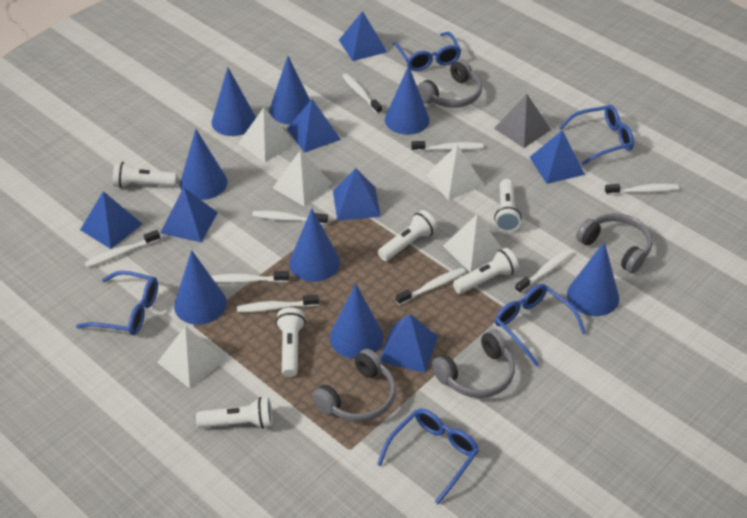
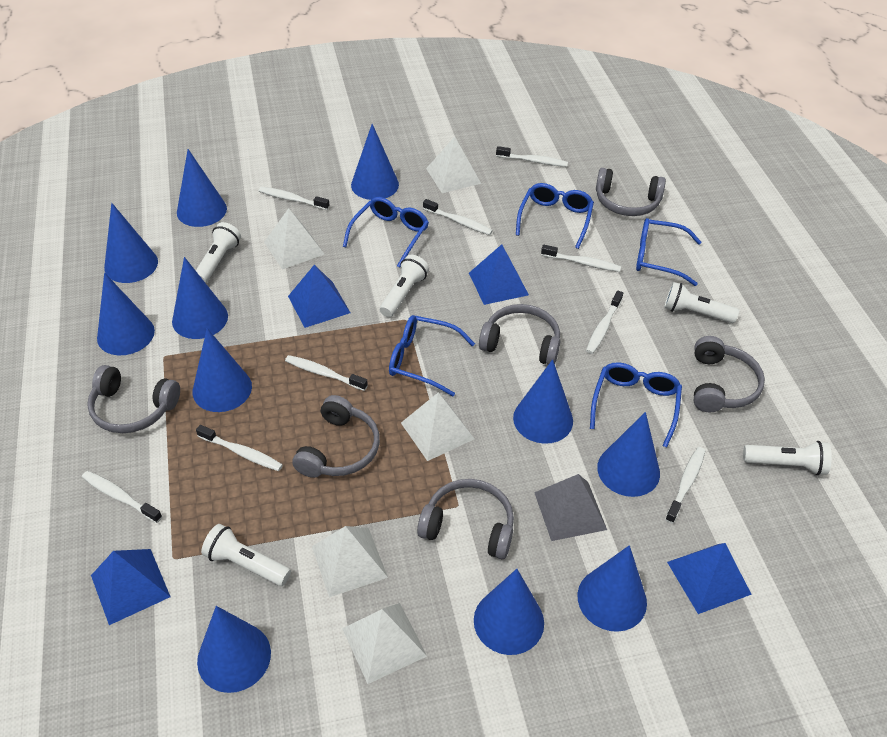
blue cone: [174,250,227,325] [180,129,227,200] [211,67,256,136] [269,56,310,124] [289,208,340,282] [330,284,383,359] [385,65,429,135] [567,242,619,316] = 8 -> [97,273,155,355] [104,203,158,283] [172,257,228,339] [177,149,227,227] [193,328,252,412] [197,606,271,693] [351,124,399,200] [474,569,544,655] [513,359,573,444] [578,545,647,632] [597,412,660,497] = 11
blue pyramid: [80,191,142,249] [161,187,218,242] [287,99,341,153] [333,168,381,221] [339,11,387,61] [380,314,438,373] [529,130,585,184] = 7 -> [91,549,171,625] [288,265,350,328] [469,244,529,305] [667,543,752,614] = 4
grey headphones: [312,349,396,422] [417,59,482,108] [432,330,515,398] [576,213,652,274] = 4 -> [87,365,180,433] [292,395,380,478] [417,479,514,559] [479,304,560,365] [596,168,666,216] [694,336,765,412] = 6
white flashlight: [113,162,177,188] [196,397,272,429] [276,307,306,377] [378,210,437,261] [453,248,519,294] [494,179,522,232] = 6 -> [196,222,241,283] [201,524,291,586] [379,255,429,317] [664,282,739,323] [743,441,832,475] = 5

